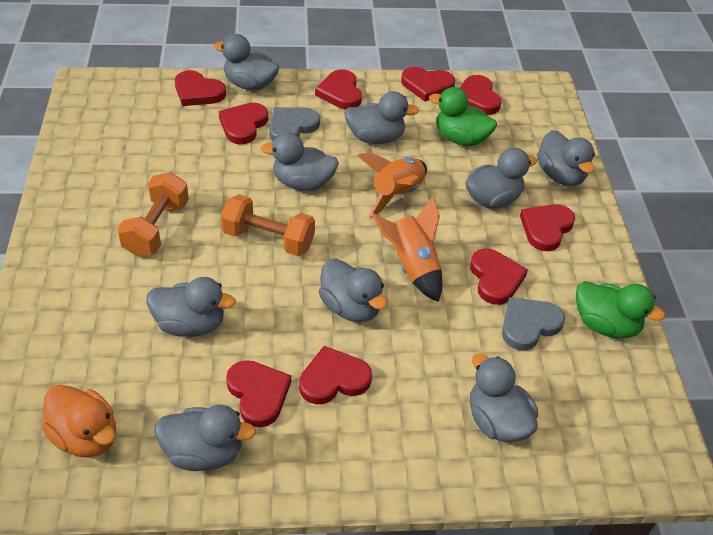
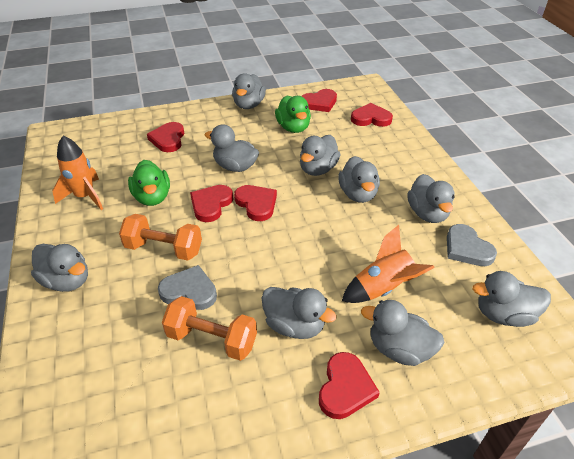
orange duck: [41,385,116,458] = 1 -> none = 0
red heart: [175,70,226,106] [219,103,268,144] [226,360,291,427] [299,346,372,404] [315,69,362,109] [401,67,455,101] [460,75,502,115] [470,248,528,305] [520,204,575,251] = 9 -> [147,122,185,152] [190,185,233,222] [234,185,277,221] [302,89,337,112] [319,352,380,419] [351,103,393,127] = 6

